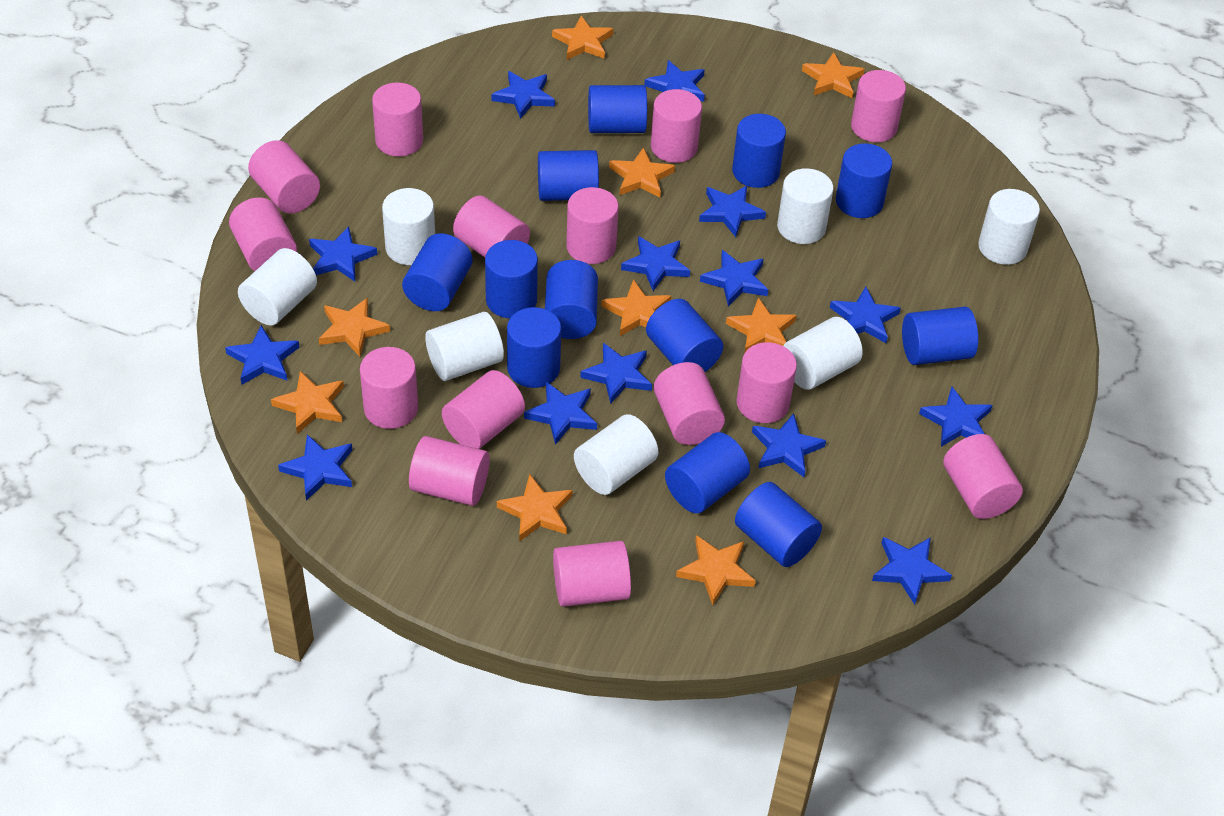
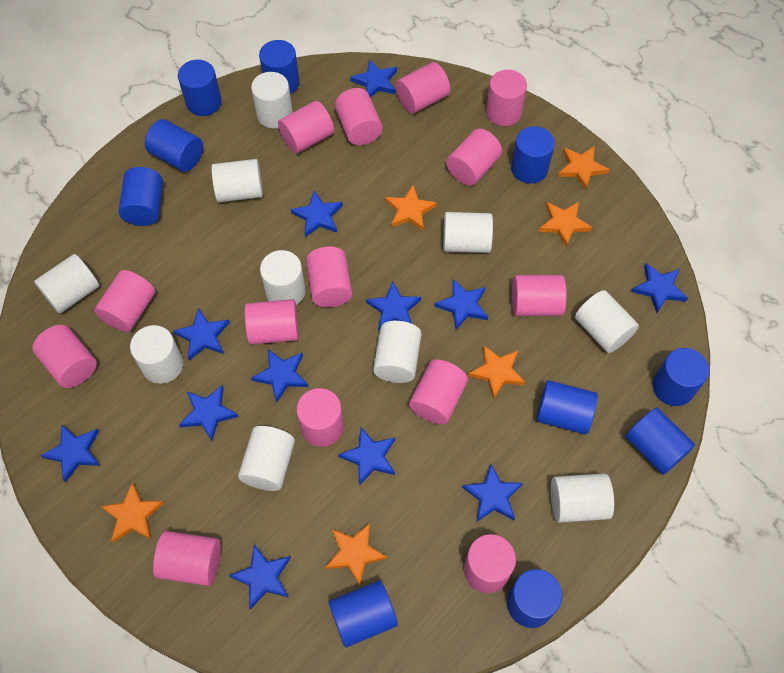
blue cylinder: [402,233,472,311] [485,240,538,318] [507,307,561,388] [538,150,599,201] [545,260,598,339] [588,85,647,133] [646,299,723,372] [665,432,750,513] [732,114,786,188] [735,482,822,567] [836,143,892,218] [902,307,978,365] = 12 -> [119,167,163,226] [145,119,203,172] [178,60,222,116] [259,40,299,94] [328,580,398,648] [507,569,562,628] [511,126,555,184] [537,380,598,435] [626,407,695,475] [653,348,709,406] = 10
blue star: [225,325,300,385] [278,434,352,501] [309,226,377,281] [491,71,555,119] [524,382,597,445] [580,343,652,404] [621,236,690,291] [644,60,705,102] [699,186,766,237] [700,250,768,306] [752,413,826,477] [830,287,901,343] [872,537,952,605] [919,387,993,447] = 14 -> [40,425,101,483] [173,308,230,361] [179,385,239,441] [229,545,291,610] [251,349,308,403] [291,191,343,237] [338,427,395,486] [350,59,397,98] [366,281,421,331] [434,279,488,330] [462,464,523,522] [631,263,688,313] = 12
orange star: [271,371,344,434] [318,298,390,357] [497,474,573,542] [552,16,613,60] [601,280,671,336] [609,147,675,198] [676,535,756,605] [726,298,797,352] [802,52,865,98] = 9 -> [101,482,164,543] [325,523,387,586] [385,185,437,231] [468,346,526,400] [538,202,592,248] [558,146,610,190] = 6
white cylinder: [238,248,317,326] [382,188,435,265] [425,312,504,381] [574,414,659,495] [777,168,834,244] [783,317,863,390] [978,189,1040,265] = 7 -> [34,254,99,314] [130,325,183,384] [211,159,263,202] [238,426,295,491] [251,72,293,128] [260,250,306,305] [373,321,422,383] [443,212,493,253] [551,473,614,523] [575,290,639,353] = 10

